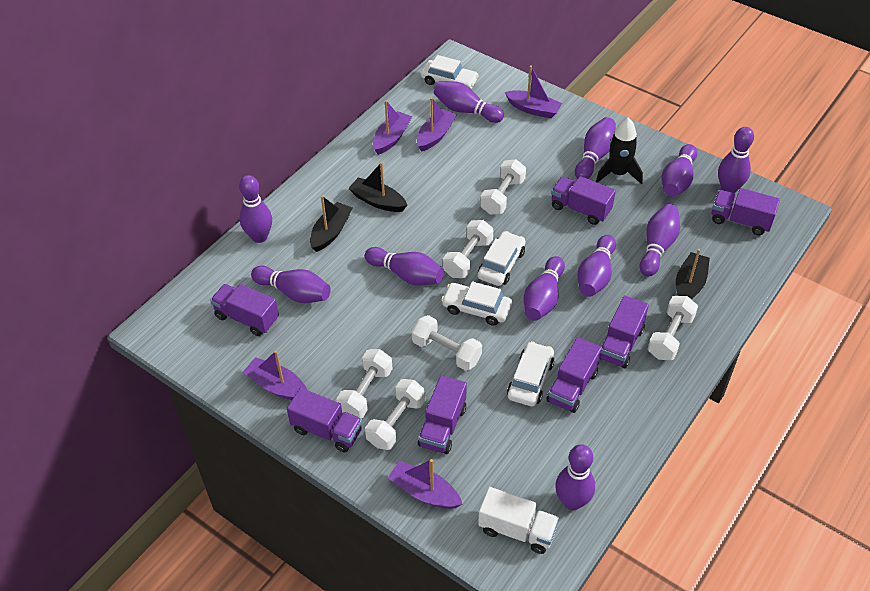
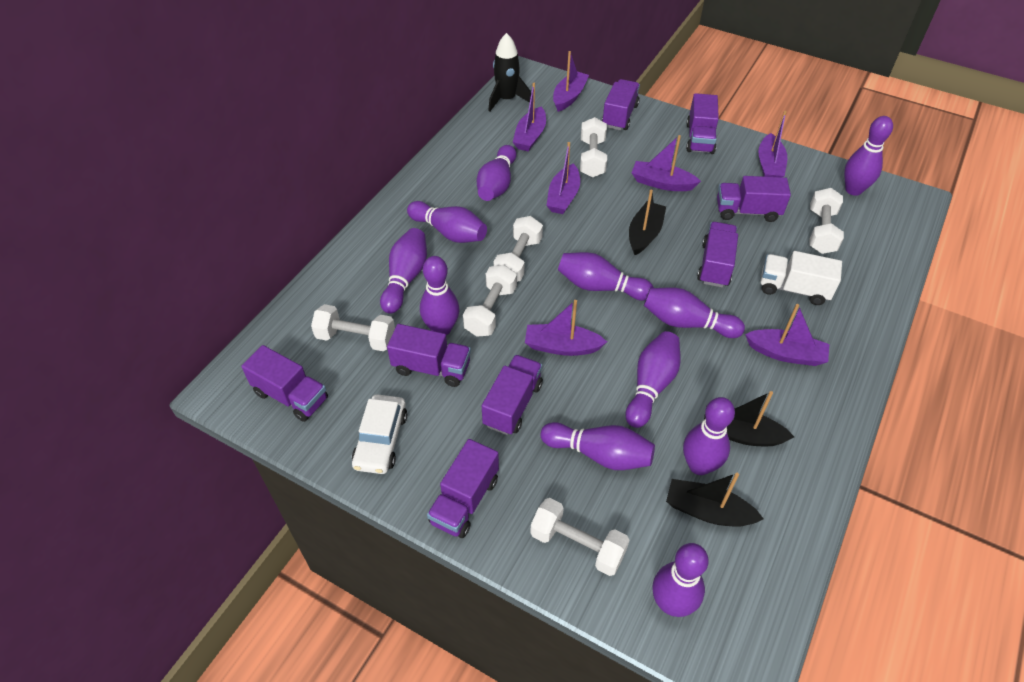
purple boat: [243,350,307,400] [373,100,412,155] [388,459,462,509] [417,97,457,152] [505,65,562,118] = 5 -> [513,83,546,152] [525,300,607,356] [546,142,580,214] [553,51,589,112] [632,135,701,191] [745,304,829,366] [758,111,787,177] = 7
purple truck: [210,284,279,336] [287,388,362,452] [418,375,467,454] [546,337,602,413] [551,176,616,225] [600,296,649,368] [711,188,780,235] = 7 -> [241,345,328,422] [387,324,471,387] [427,439,499,538] [482,355,543,435] [602,79,640,130] [686,93,719,154] [697,222,738,287] [717,176,791,222] = 8
white car: [421,55,479,89] [441,281,512,326] [478,231,525,286] [507,341,554,406] = 4 -> [352,394,407,474] = 1

